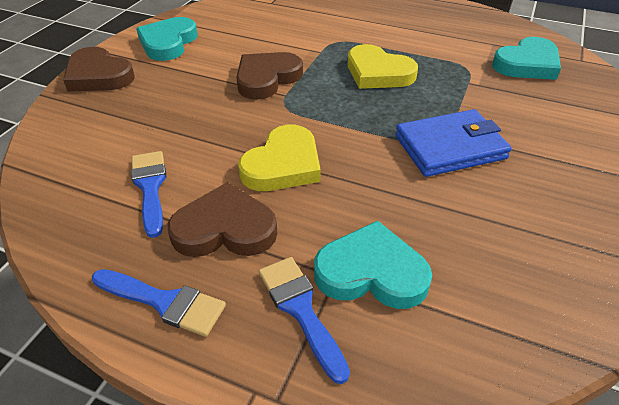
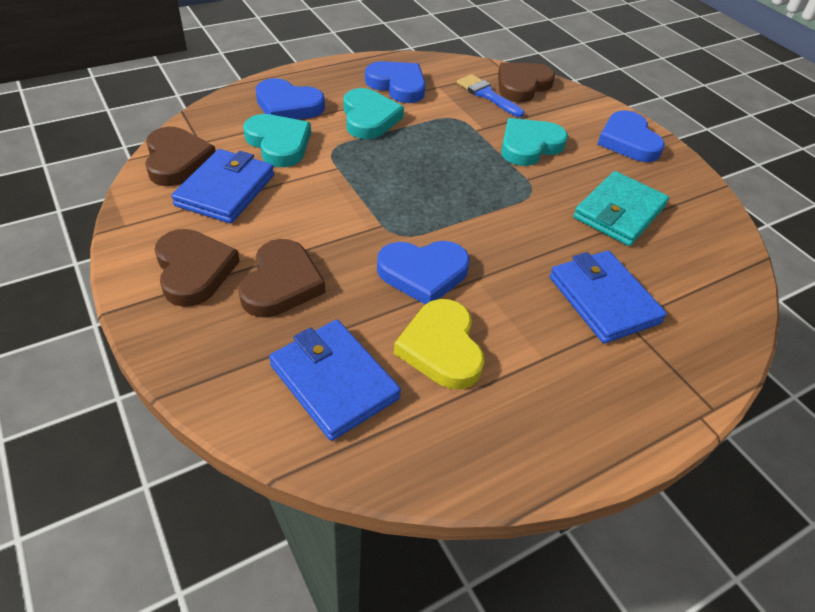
blue brush: [92,269,226,337] [131,151,166,238] [259,257,350,384] = 3 -> [457,74,525,117] = 1
blue heart: none = 0 -> [256,78,325,120] [365,61,426,103] [377,241,470,305] [597,110,665,162] = 4
blue wallet: [395,109,512,177] = 1 -> [171,149,274,223] [269,320,401,441] [549,251,667,343] = 3
brown heart: [63,47,135,92] [168,182,278,257] [236,52,303,100] = 3 -> [145,127,216,186] [155,229,240,307] [238,239,325,318] [498,63,555,103] = 4
turquoise wallet: none = 0 -> [573,171,669,246] = 1
yellow heart: [238,124,321,191] [348,44,418,89] = 2 -> [394,299,484,389] = 1

